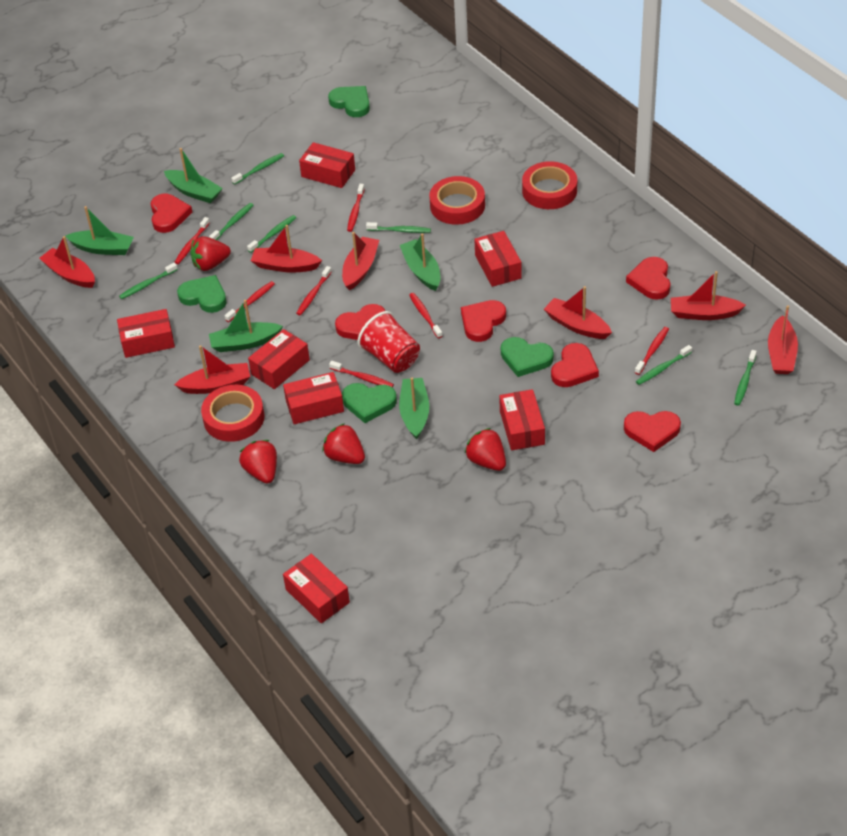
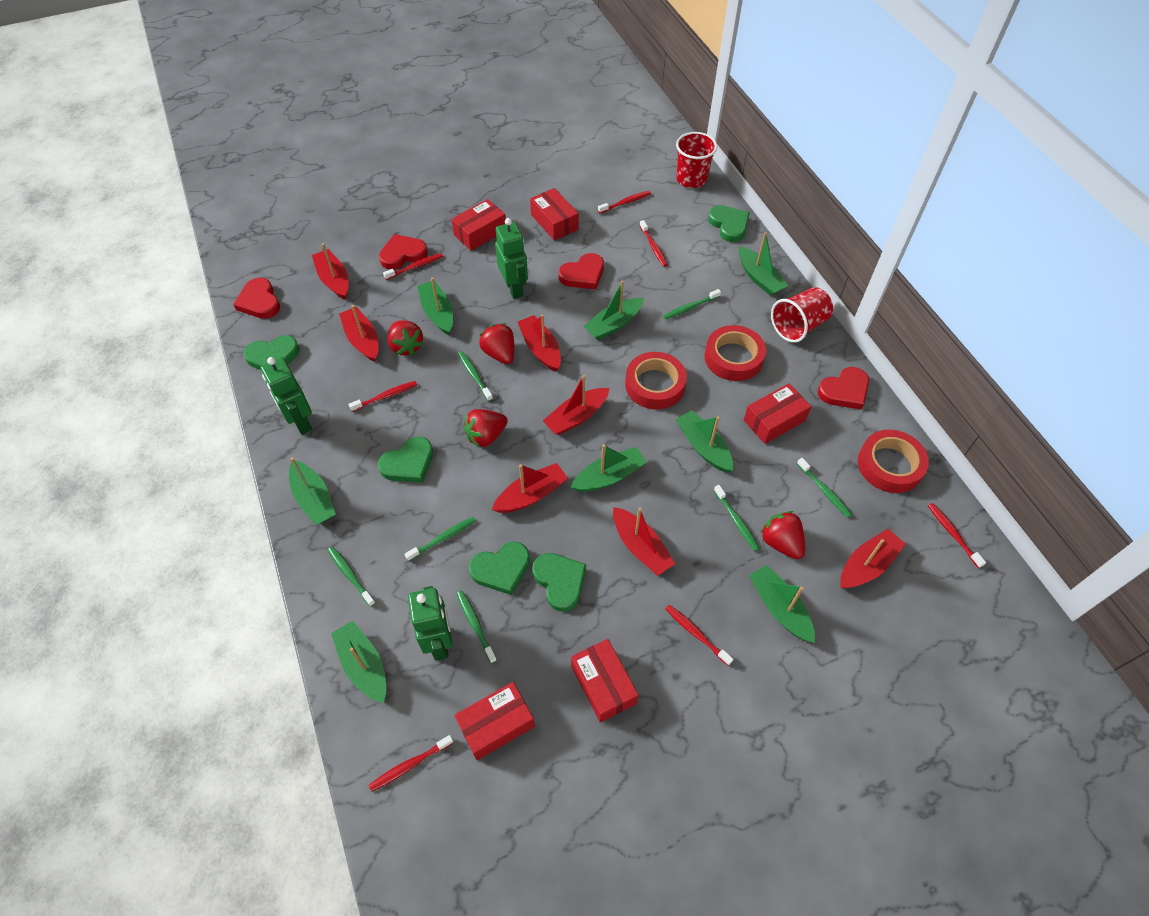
green boat: [65,206,134,255] [164,148,223,203] [209,300,283,352] [399,378,429,439] [400,233,441,291] = 5 -> [289,457,336,525] [331,620,386,703] [417,277,453,335] [570,444,647,492] [583,280,644,340] [676,410,733,473] [739,232,788,296] [749,565,815,643] = 8
green heart: [177,275,227,313] [328,86,370,117] [342,383,397,423] [501,337,554,377] = 4 -> [243,335,300,370] [378,437,433,483] [469,542,530,595] [532,553,586,612] [708,205,750,242] = 5
green robot: none = 0 -> [261,357,312,435] [408,586,452,661] [495,218,528,299] = 3
red box: [117,309,175,358] [248,329,310,389] [283,372,344,424] [283,554,350,623] [299,142,355,188] [474,231,522,287] [499,389,545,450] = 7 -> [451,199,506,251] [455,682,535,760] [530,188,579,241] [571,639,639,723] [744,383,811,444] = 5
red cup: [357,311,420,373] = 1 -> [676,132,717,188] [771,287,833,343] = 2
red heart: [150,194,192,233] [335,304,385,340] [461,300,506,342] [551,343,599,387] [624,411,681,452] [626,257,671,300] = 6 -> [233,278,280,319] [379,234,428,270] [559,253,604,289] [817,367,869,410] = 4

